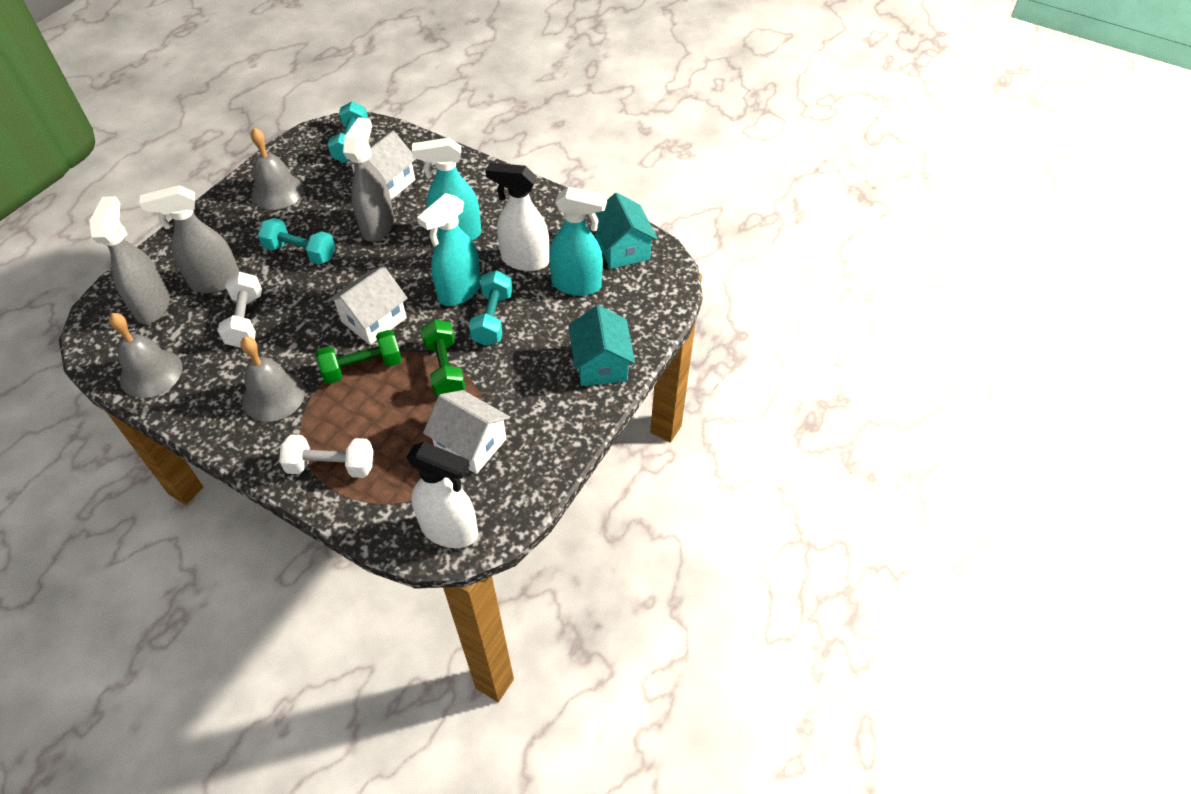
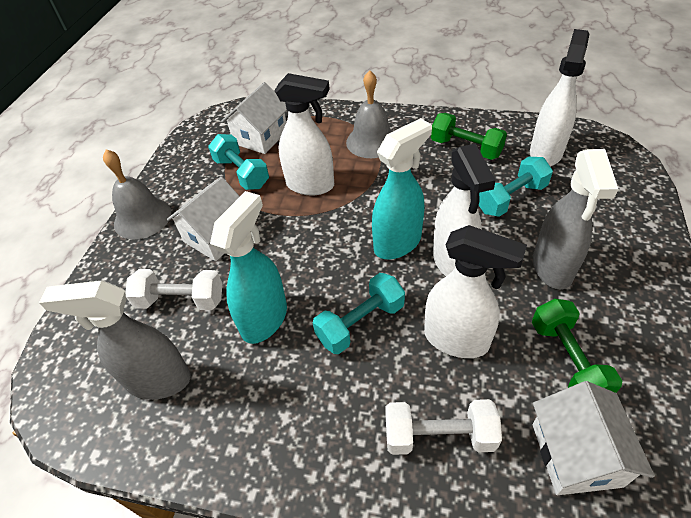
grey bell: [109,313,183,398] [240,336,305,422] [250,128,304,210] = 3 -> [103,149,171,239] [346,70,392,158] = 2
grey spray bottle: [90,196,170,324] [139,185,240,293] [343,117,394,242] = 3 -> [39,280,191,400] [533,149,619,289] = 2
turquoise house: [568,305,635,386] [595,192,658,269] = 2 -> none = 0
turquoise spray bottle: [412,138,481,241] [417,193,481,306] [549,187,607,296] = 3 -> [210,191,287,344] [372,118,432,259] = 2
white spray bottle: [406,442,478,548] [486,163,549,271] = 2 -> [275,73,334,196] [424,225,527,358] [433,143,496,276] [530,29,589,166] = 4

